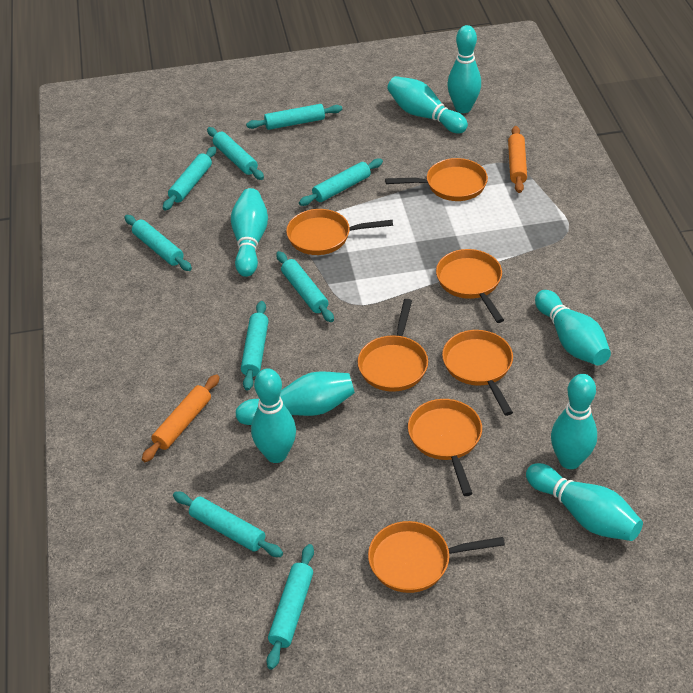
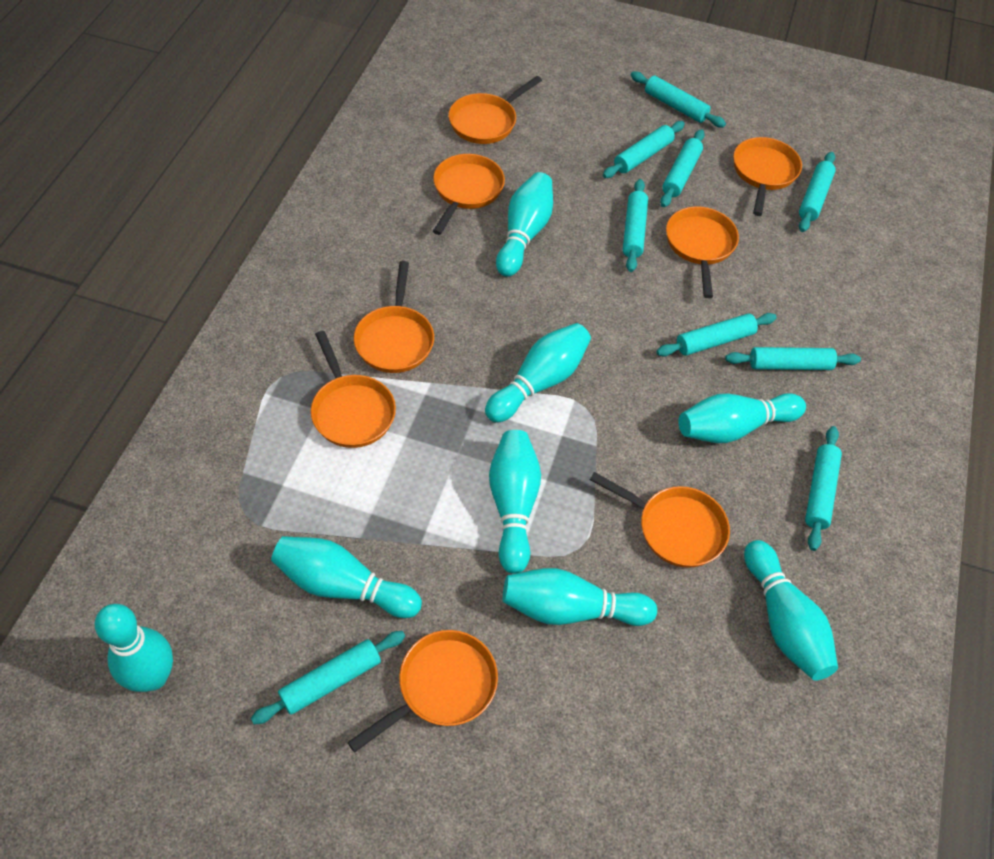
orange pan: [286,209,393,255] [358,299,428,392] [368,521,505,593] [385,158,488,201] [408,399,482,496] [436,249,504,323] [442,330,513,416] = 7 -> [311,331,396,448] [347,630,498,753] [354,261,434,373] [433,154,505,235] [449,76,542,144] [590,472,730,568] [666,206,739,298] [733,137,802,216] = 8
orange rolling pin: [142,374,220,462] [508,126,527,193] = 2 -> none = 0

